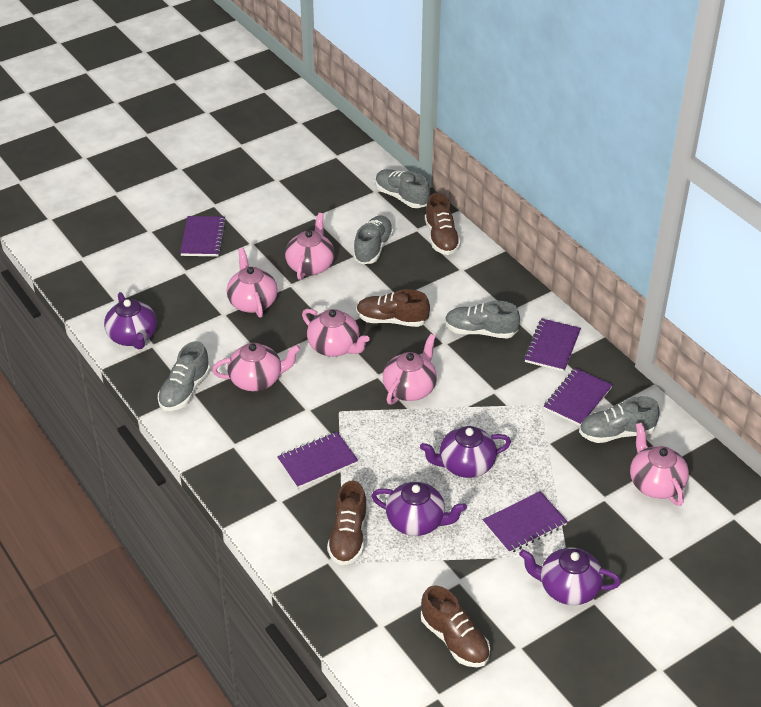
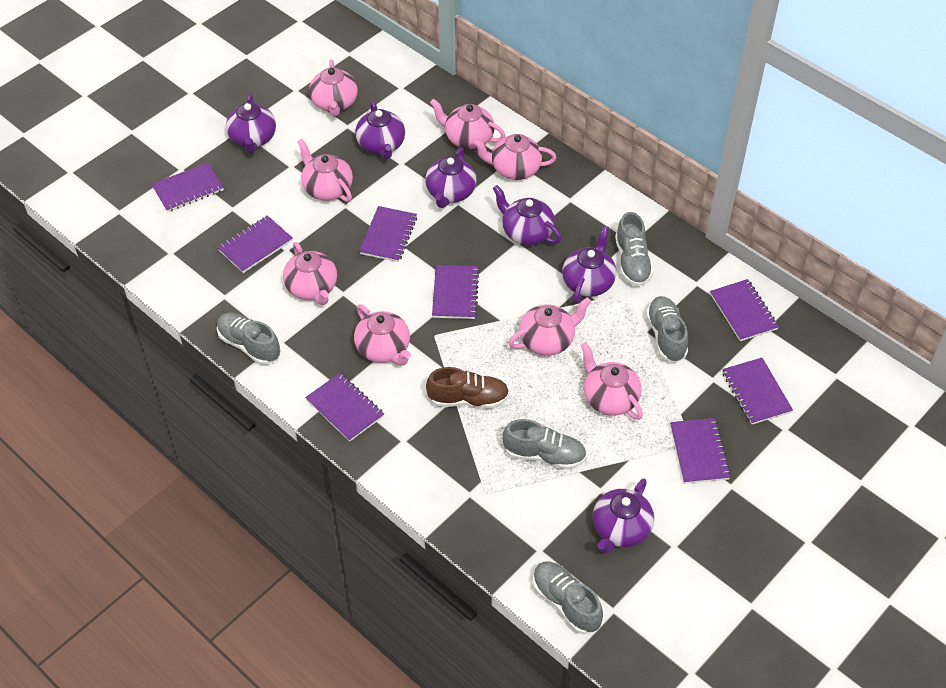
brown shoe: [327,480,367,565] [356,289,430,327] [421,586,490,667] [425,193,461,255] = 4 -> [426,367,509,408] = 1
pink teapot: [212,343,301,391] [227,248,278,318] [285,213,335,280] [302,309,370,357] [383,334,437,405] [630,423,689,506] = 6 -> [283,242,337,305] [297,139,353,202] [309,59,358,116] [354,304,411,366] [430,99,505,149] [473,134,556,180] [509,297,591,356] [581,342,643,420] = 8
purple notebook: [180,216,226,256] [277,432,358,489] [483,491,568,554] [524,319,581,372] [544,368,613,426] = 5 -> [152,162,224,212] [217,215,293,273] [305,373,384,442] [359,206,417,262] [432,265,479,319] [670,418,731,484] [710,279,779,341] [722,358,793,424] = 8
purple teapot: [104,292,157,349] [371,482,467,536] [420,426,511,478] [519,547,621,605] = 4 -> [226,94,276,153] [355,101,405,159] [425,147,477,208] [493,185,561,245] [562,226,616,303] [593,479,654,554] = 6

